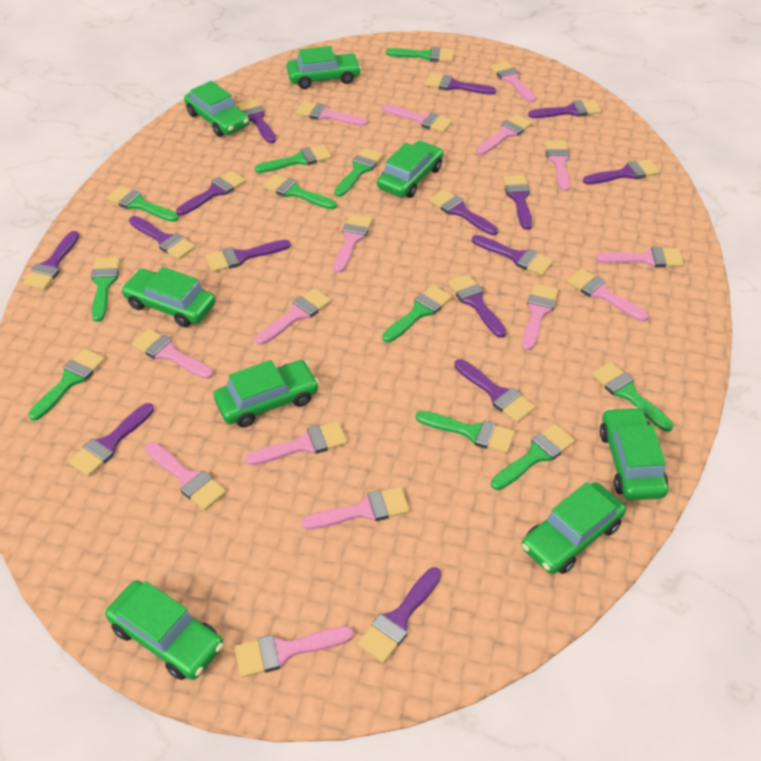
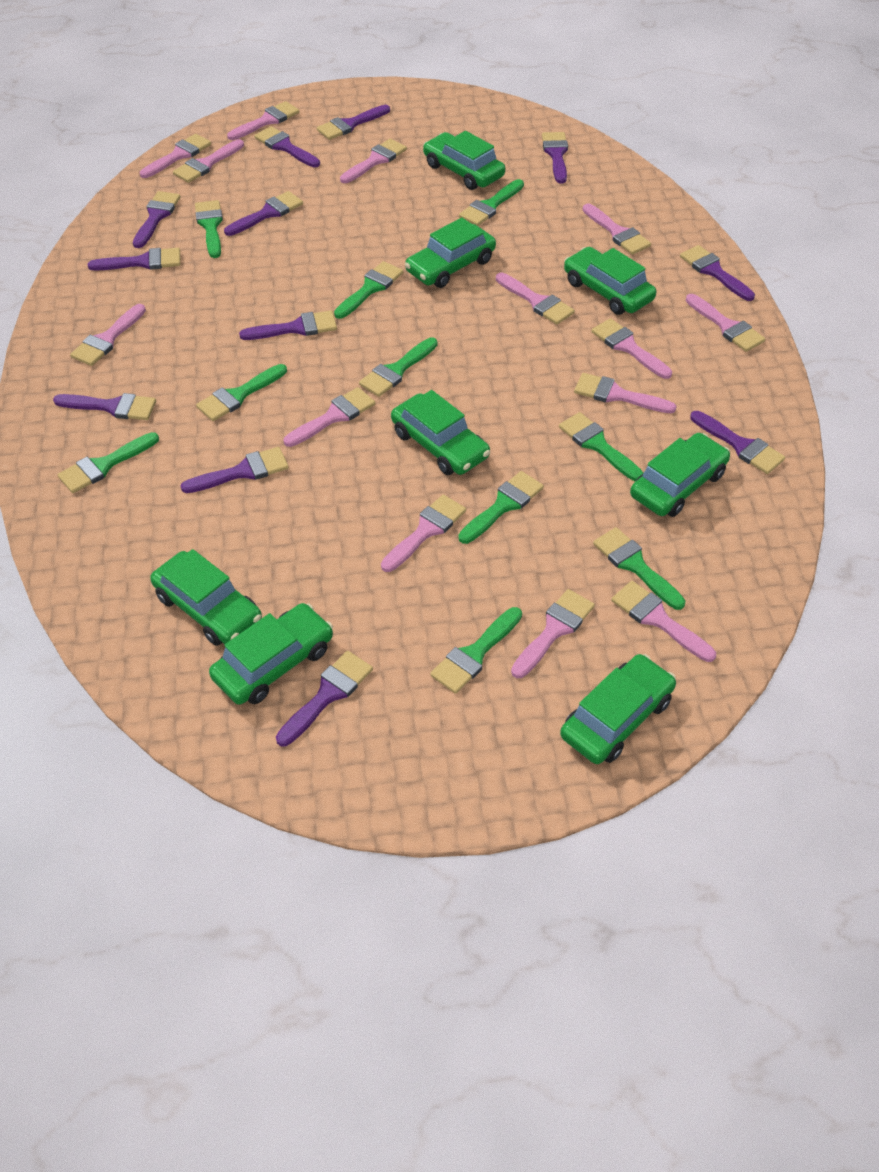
green brush: [28,349,105,421] [91,257,120,322] [106,186,179,222] [255,145,331,173] [263,174,337,209] [334,148,383,197] [382,285,452,343] [386,47,454,62] [415,411,515,454] [491,424,575,490] [592,362,673,432] = 11 -> [57,432,159,493] [195,200,223,258] [196,364,287,421] [334,261,403,319] [359,337,437,397] [430,607,522,694] [458,471,544,544] [459,179,524,226] [559,412,644,481] [593,527,685,610] = 10
pink brush: [132,329,213,379] [145,442,226,510] [235,626,354,678] [245,421,347,465] [255,288,331,345] [296,101,368,126] [302,487,409,530] [333,214,373,273] [382,104,452,133] [476,115,532,155] [490,61,536,102] [522,284,558,351] [545,141,570,191] [567,269,648,322] [595,247,684,268] = 15 -> [70,304,146,366] [140,134,211,178] [173,139,244,183] [227,101,300,140] [284,387,375,447] [340,139,407,183] [381,495,466,572] [496,273,575,324] [511,589,595,678] [574,373,677,413] [583,203,651,255] [591,318,672,379] [611,581,716,662] [686,294,765,352] = 14
purple brush: [22,231,79,290] [68,403,154,477] [129,216,196,260] [176,171,246,216] [206,240,291,272] [237,99,276,143] [358,567,441,663] [425,74,496,95] [429,189,498,235] [448,274,506,338] [454,359,535,423] [472,235,553,276] [503,175,532,230] [528,100,602,118] [583,159,660,184] = 15 -> [53,393,156,420] [88,248,181,271] [133,191,180,248] [180,447,289,493] [224,191,303,236] [239,311,337,340] [254,126,320,167] [276,651,373,746] [317,105,390,140] [542,132,568,184] [680,245,755,301] [690,411,785,474] = 12

